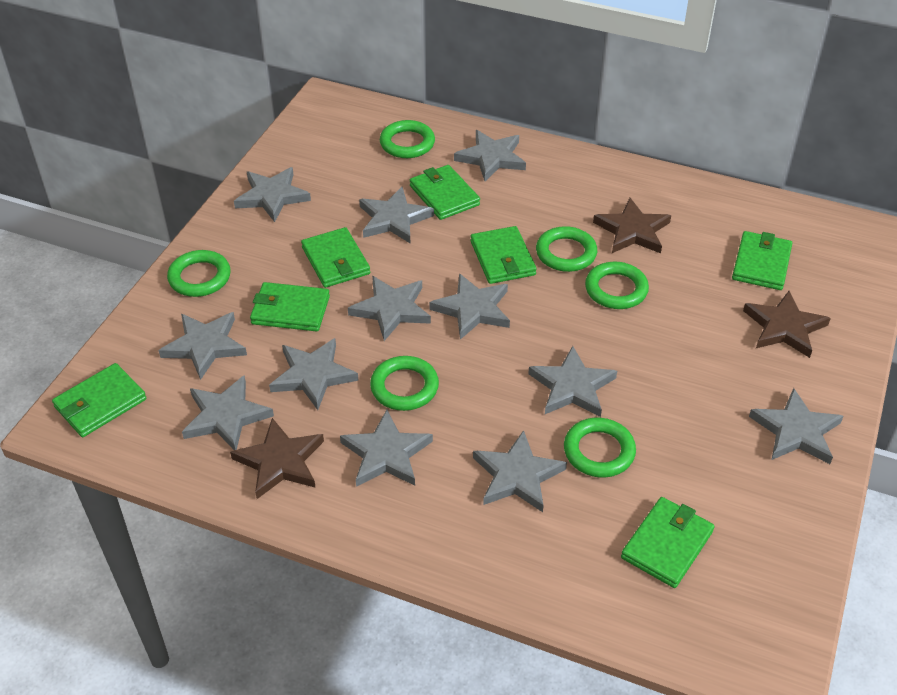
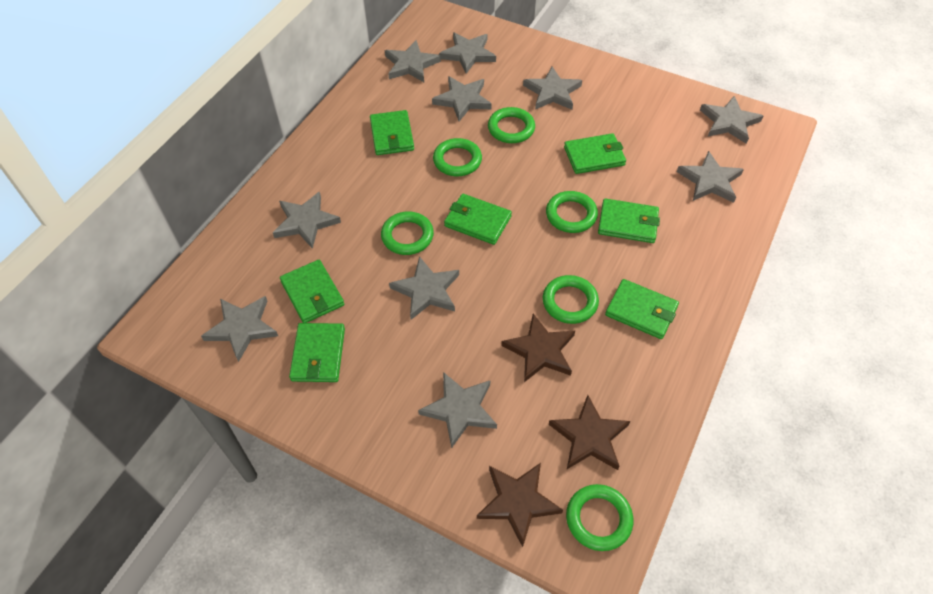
grey star: [158,312,247,380] [182,376,274,450] [234,167,311,222] [269,338,359,410] [340,410,433,487] [348,276,431,341] [359,187,434,244] [429,273,510,340] [454,130,526,181] [473,430,567,512] [528,346,617,417] [749,388,843,464] = 12 -> [201,296,278,362] [273,192,341,249] [385,40,441,82] [389,256,459,320] [418,372,497,448] [432,76,492,121] [439,32,496,74] [523,67,582,110] [677,151,744,203] [700,96,763,144] = 10

